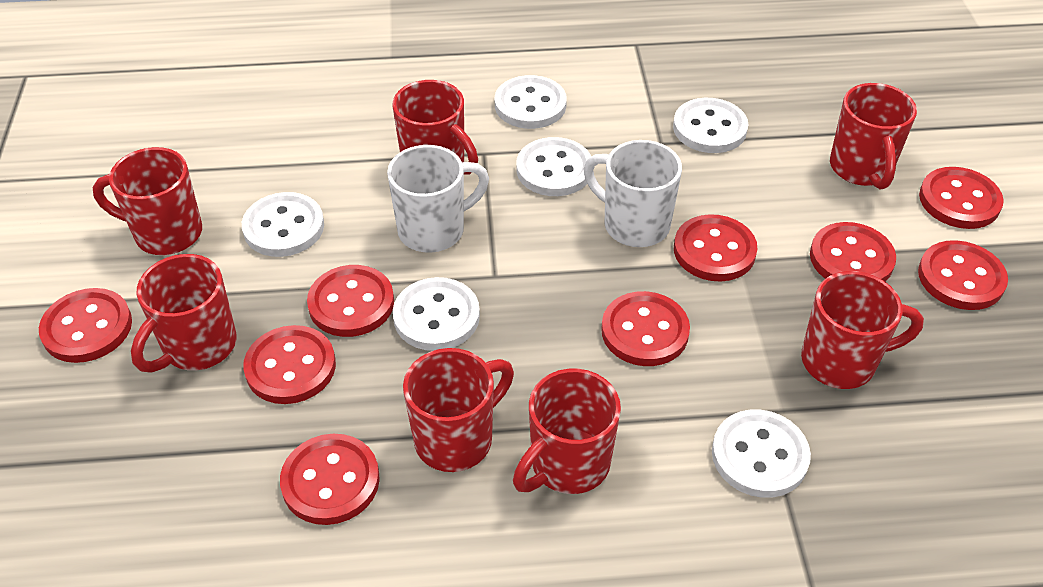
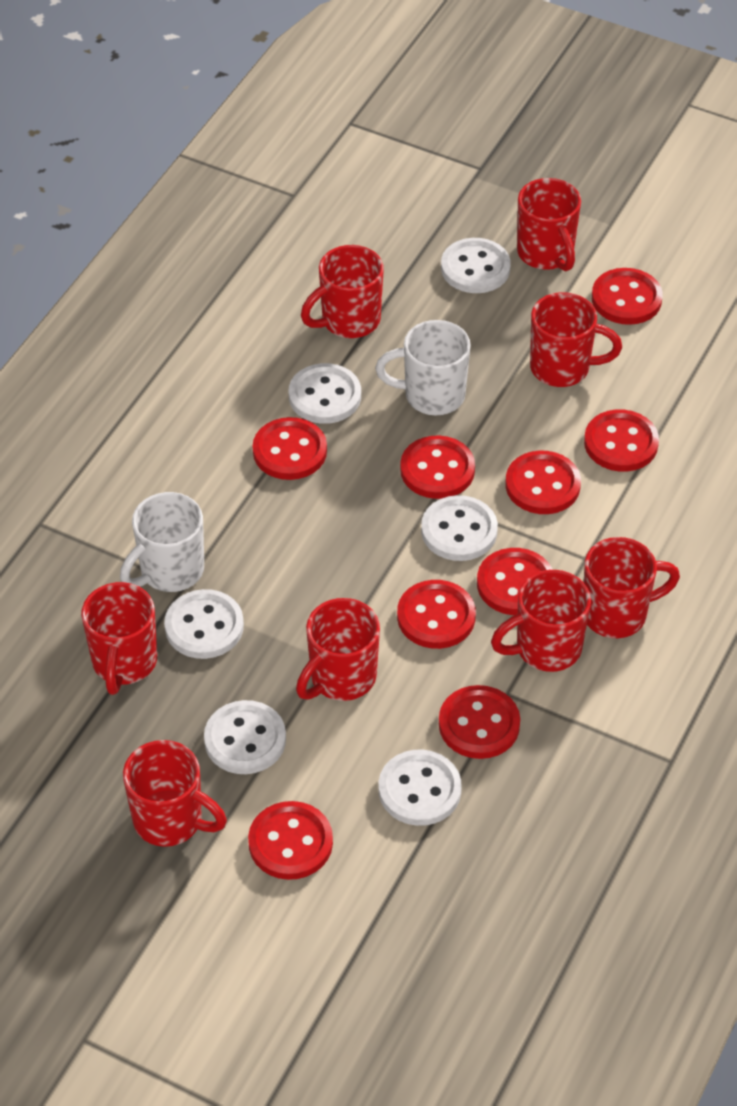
red mug: [92,147,202,255] [131,254,237,373] [392,80,478,175] [403,348,514,472] [513,369,621,494] [801,271,924,389] [830,83,917,189] = 7 -> [81,582,157,695] [123,740,227,847] [296,598,380,701] [301,245,384,338] [491,570,591,672] [517,178,581,271] [530,292,622,387] [584,537,680,638] = 8

